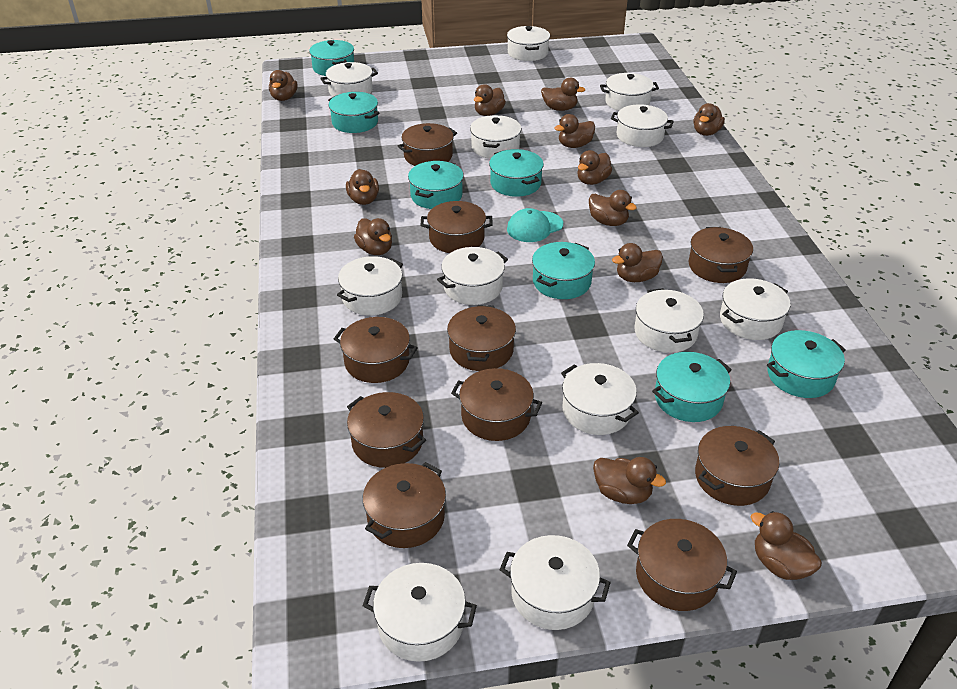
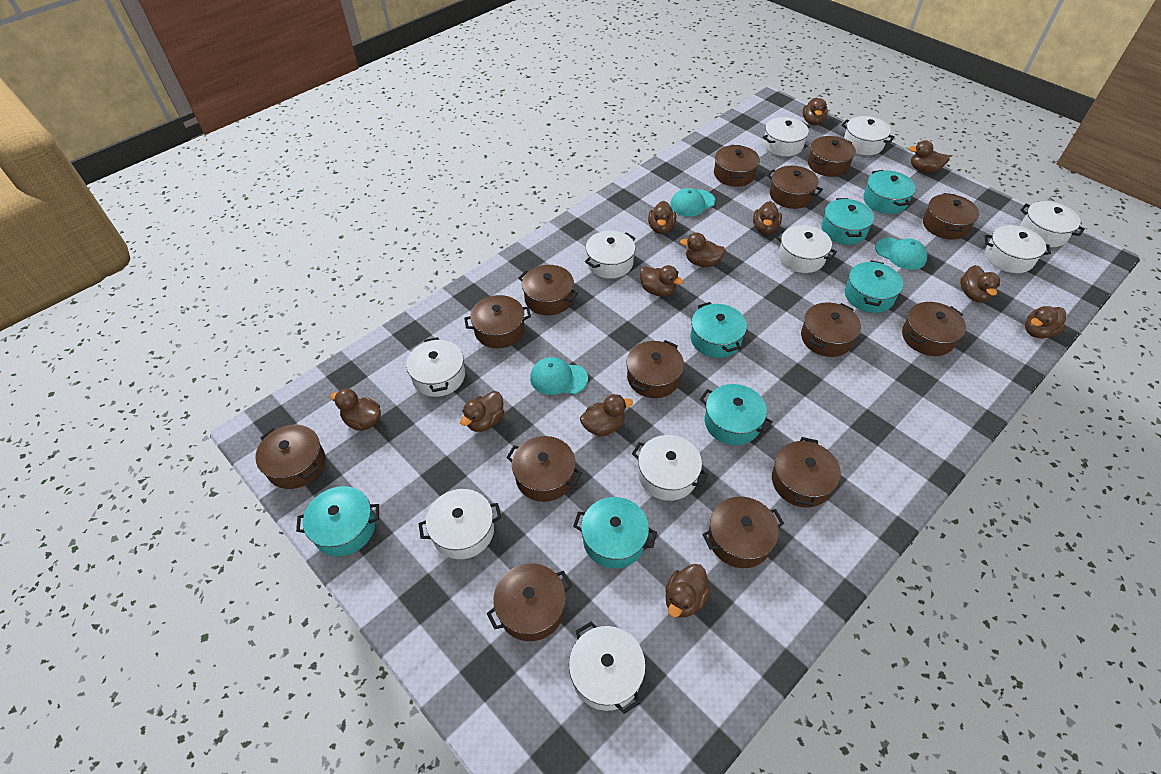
brown pot: [334,317,418,383] [347,392,426,468] [363,462,446,548] [398,123,457,166] [420,201,493,253] [447,305,516,371] [451,368,542,441] [627,519,737,611] [689,227,753,283] [695,426,779,506] = 10 -> [255,425,325,489] [464,295,531,348] [487,563,572,641] [506,436,582,502] [518,265,578,315] [626,340,684,398] [702,496,784,568] [714,145,760,187] [767,166,823,209] [772,437,841,507] [801,303,861,357] [808,136,856,177] [902,302,966,356] [923,193,979,240] = 14
turquoise cap: [507,208,563,242] = 1 -> [530,357,588,395] [670,188,715,217] [875,238,927,270] = 3
white pot: [320,62,378,97] [337,256,403,315] [363,563,477,662] [437,247,508,305] [470,115,521,159] [500,535,611,630] [507,26,550,61] [561,363,639,435] [600,73,659,111] [611,104,674,147] [634,288,704,353] [720,278,790,340] = 12 -> [406,337,465,397] [418,489,502,559] [569,621,646,714] [585,230,636,279] [632,435,708,501] [763,117,810,157] [775,225,837,273] [841,116,895,155] [985,225,1051,273] [1020,201,1085,247] = 10

